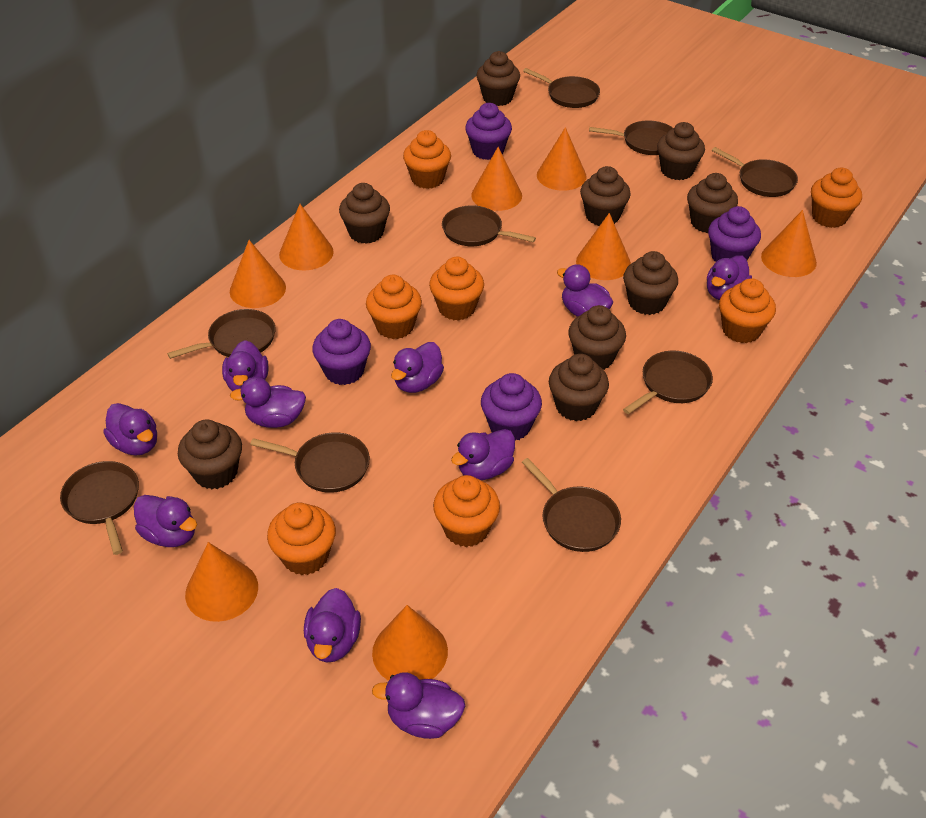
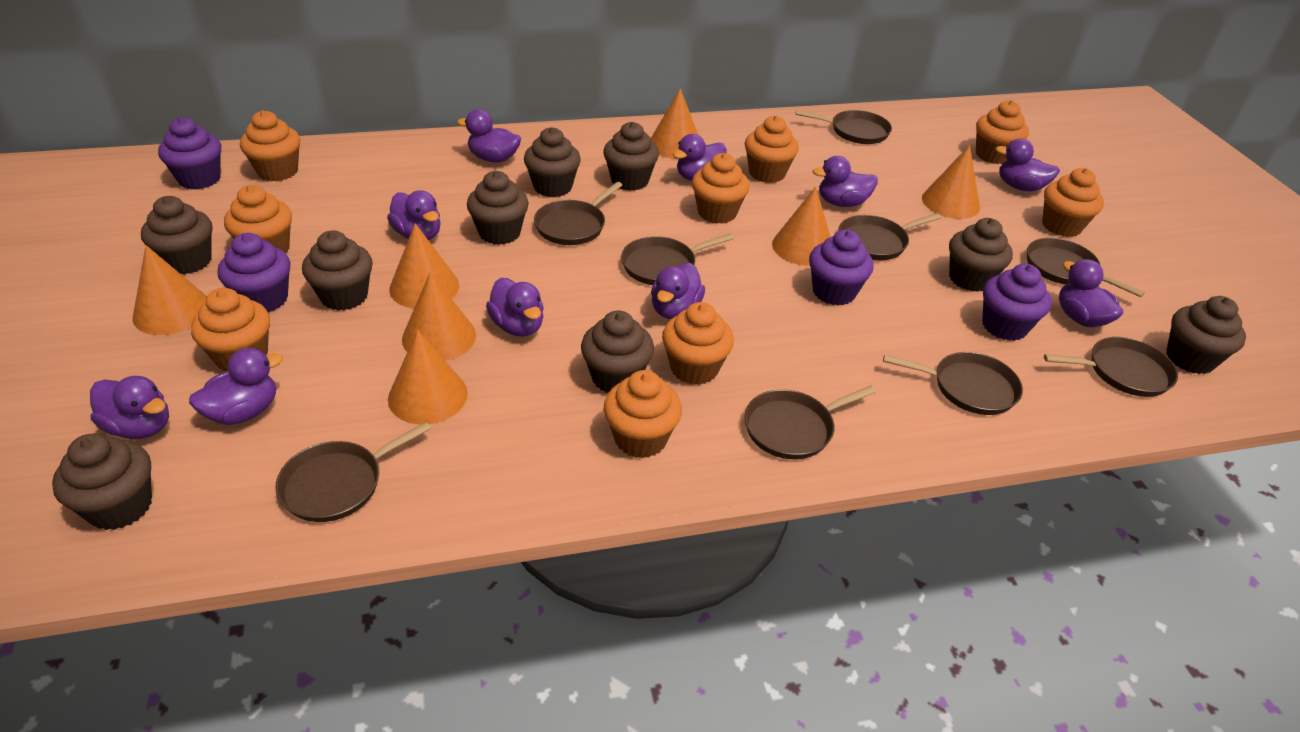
orange cone: [185,542,258,622] [230,240,286,308] [279,204,334,270] [372,605,448,681] [471,147,522,211] [537,127,587,191] [576,213,631,280] [761,210,817,277] = 8 -> [132,245,207,335] [388,330,468,425] [389,223,459,309] [402,272,476,361] [651,89,698,159] [772,187,831,266] [922,145,980,219] = 7
orange cupcake: [267,502,336,575] [366,275,422,339] [403,130,451,189] [429,257,484,321] [433,475,500,547] [719,278,776,343] [811,168,862,228] = 7 -> [191,288,270,372] [224,185,292,253] [240,110,300,182] [604,370,682,458] [662,302,734,385] [692,153,750,224] [745,116,799,183] [976,100,1029,164] [1042,168,1104,237] = 9

